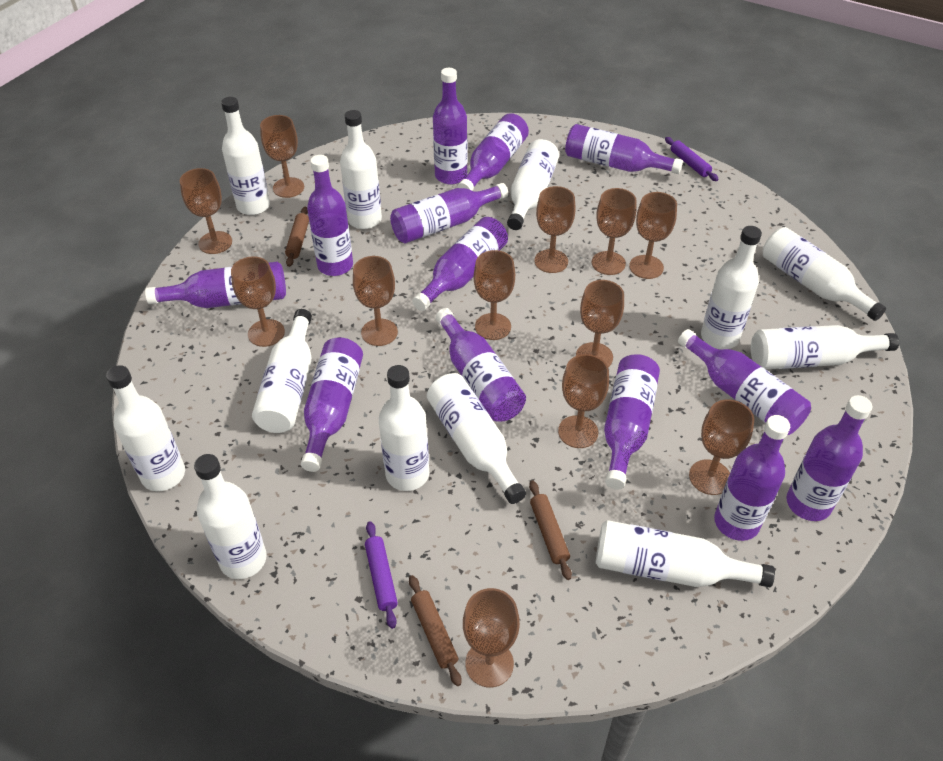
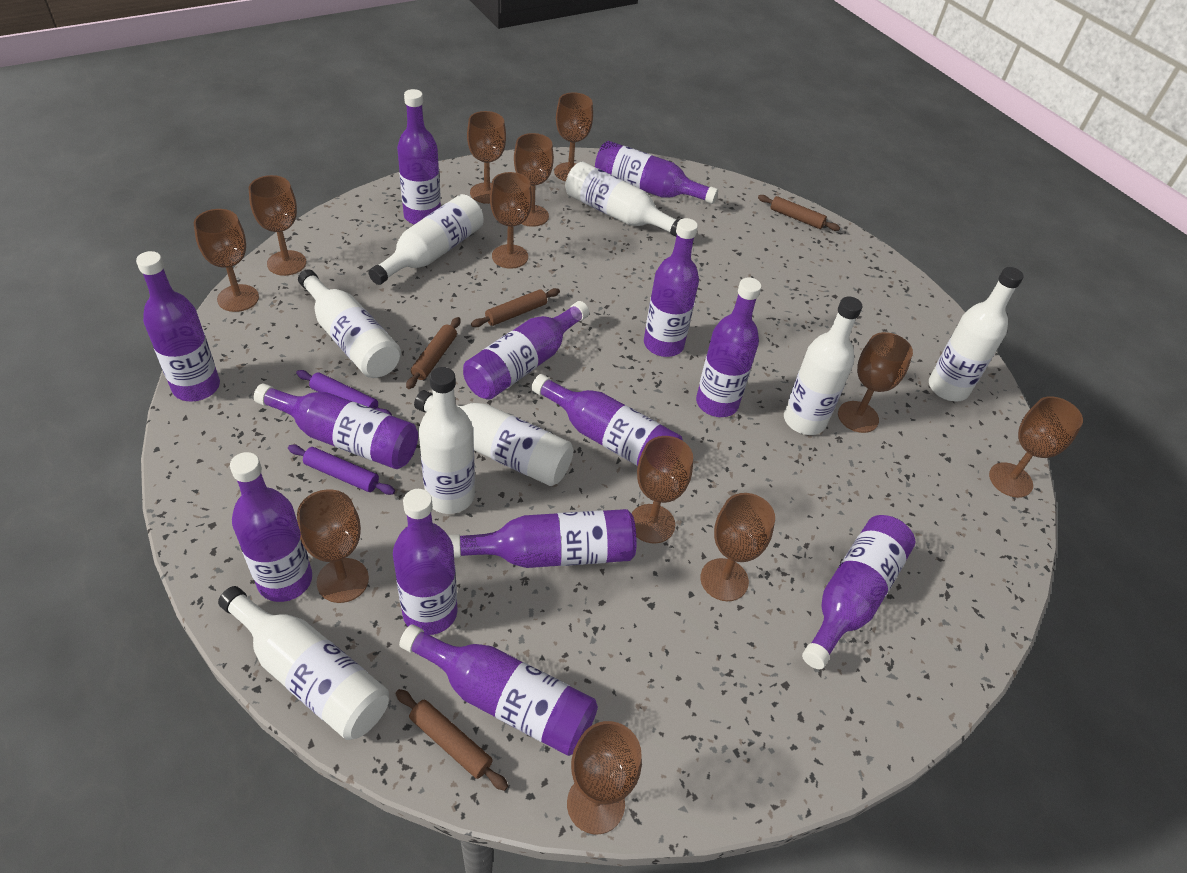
brown rolling pin: [285,207,309,267] [409,575,462,686] [529,480,572,580] = 3 -> [396,689,508,791] [406,317,460,389] [471,288,560,327] [758,195,840,231] = 4
white bottle: [106,365,185,491] [194,454,267,579] [221,97,270,215] [252,309,312,433] [340,110,382,229] [379,365,429,491] [427,373,526,504] [507,139,559,230] [596,520,775,587] [701,226,762,350] [751,325,899,369] [763,227,886,321] = 12 -> [218,586,389,740] [298,269,401,378] [368,194,484,285] [414,390,573,486] [419,367,475,514] [565,162,679,237] [784,296,863,435] [929,267,1024,402] = 8

